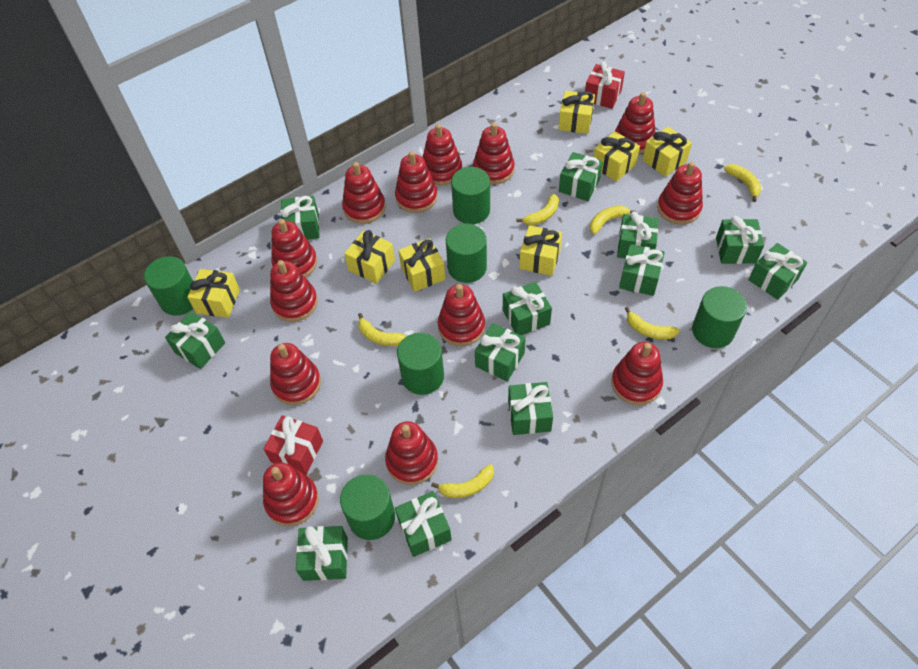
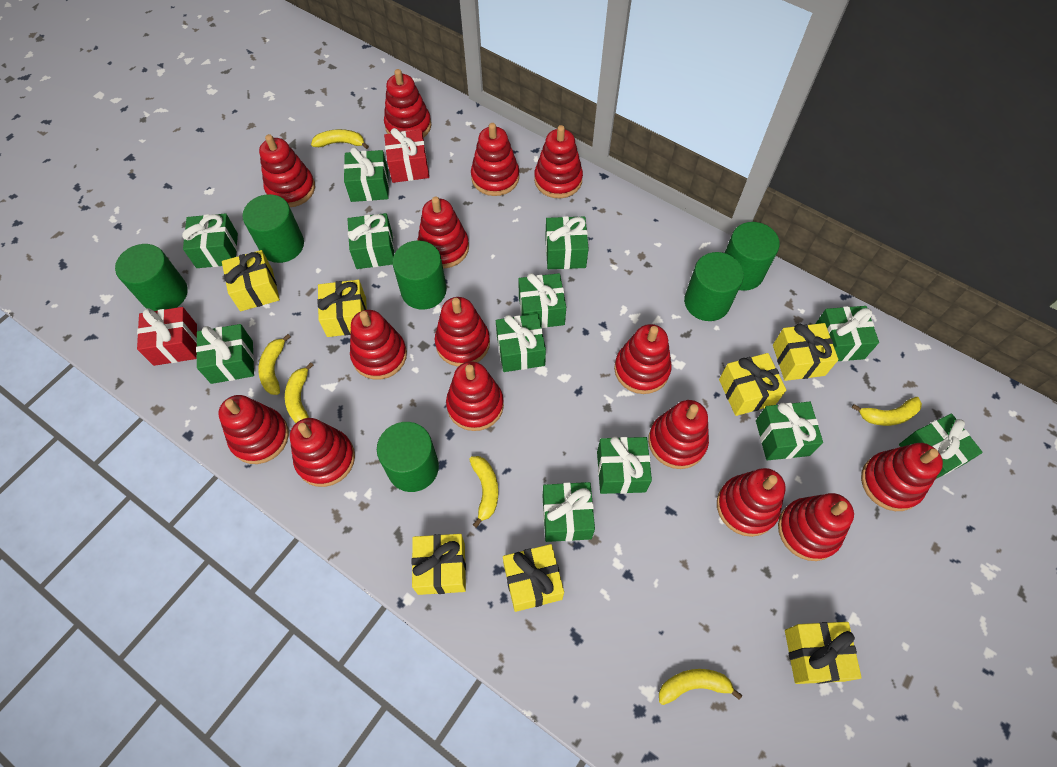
red stacking toy: [263,463,319,526] [270,260,318,322] [270,343,321,405] [271,219,317,277] [342,162,386,224] [385,421,438,485] [395,151,438,213] [423,124,462,186] [438,284,485,346] [473,123,515,185] [611,342,663,405] [615,92,655,154] [657,162,703,225] = 13 -> [218,395,289,464] [259,134,315,207] [290,418,355,487] [350,310,407,380] [384,69,431,138] [417,196,469,268] [435,297,490,367] [446,361,504,431] [471,123,519,196] [534,125,583,198] [614,324,671,394] [648,400,709,469] [717,468,786,537] [778,493,854,561] [861,443,943,511] = 15

